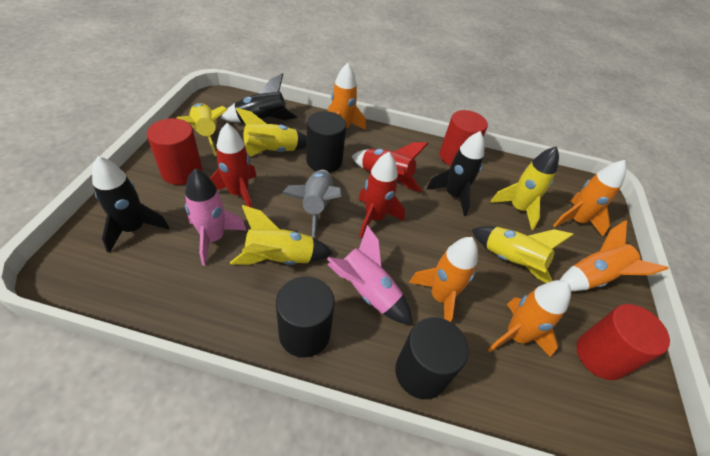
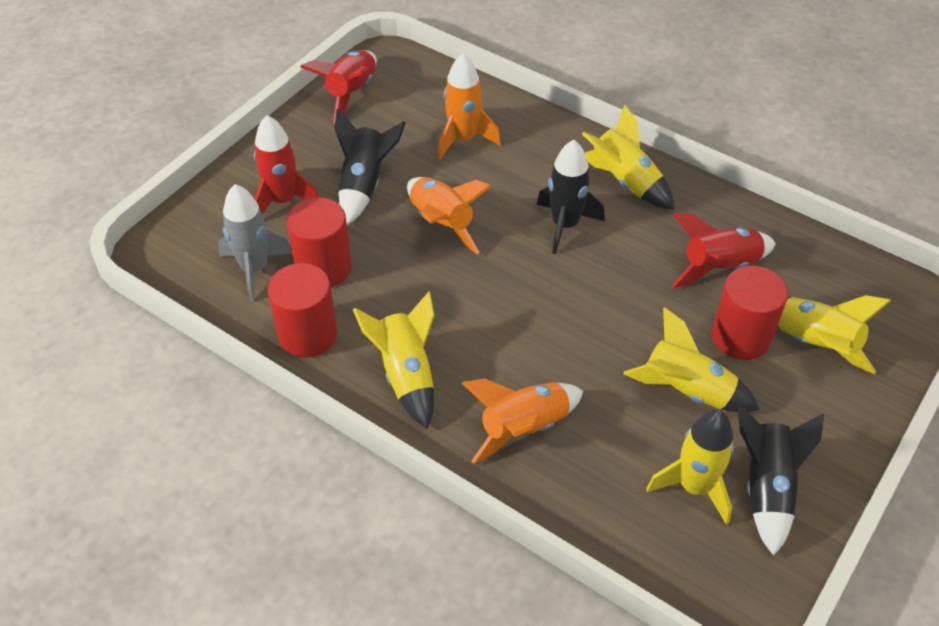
black cylinder: [276,276,335,358] [306,111,346,173] [395,317,469,399] = 3 -> none = 0
orange rocket: [328,63,366,130] [409,237,478,322] [488,280,571,357] [553,160,626,237] [560,220,669,291] = 5 -> [407,177,492,254] [437,53,501,160] [462,378,583,464] = 3
pink rocket: [185,168,246,266] [327,225,413,325] = 2 -> none = 0

